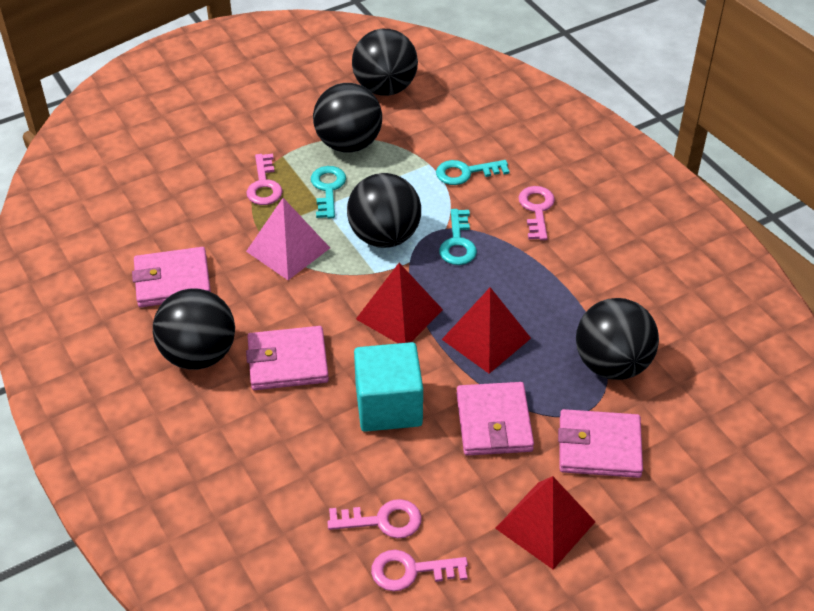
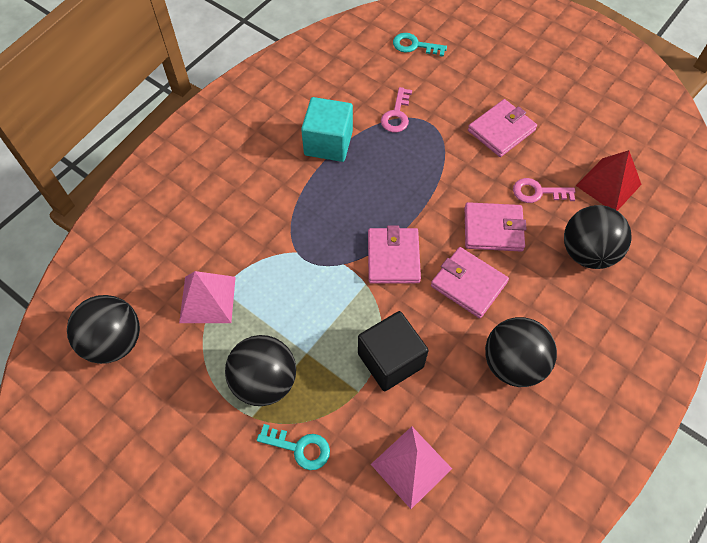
black ball: [153,288,235,370] [313,83,382,153] [347,173,421,248] [352,29,418,96] [576,298,659,380] = 5 -> [67,295,140,364] [225,335,296,406] [485,317,557,387] [564,205,632,269] = 4
black cube: none = 0 -> [358,311,429,391] = 1
pink key: [246,154,283,205] [327,499,422,539] [371,550,468,591] [518,186,555,240] = 4 -> [381,87,412,132] [513,178,575,203] = 2
pink pyramid: [246,198,330,280] = 1 -> [179,271,236,323] [371,426,452,509] = 2
red pyramid: [356,263,443,343] [442,287,531,374] [495,476,596,569] = 3 -> [576,150,642,211] = 1
turquoise key: [311,166,346,218] [436,160,509,185] [439,209,477,265] = 3 -> [257,424,330,470] [393,33,447,57] = 2

